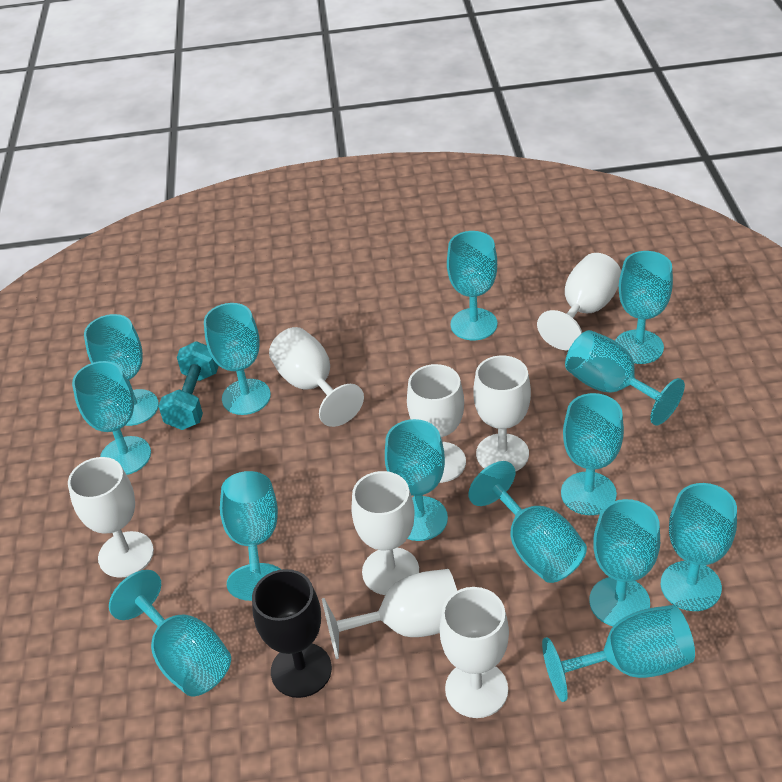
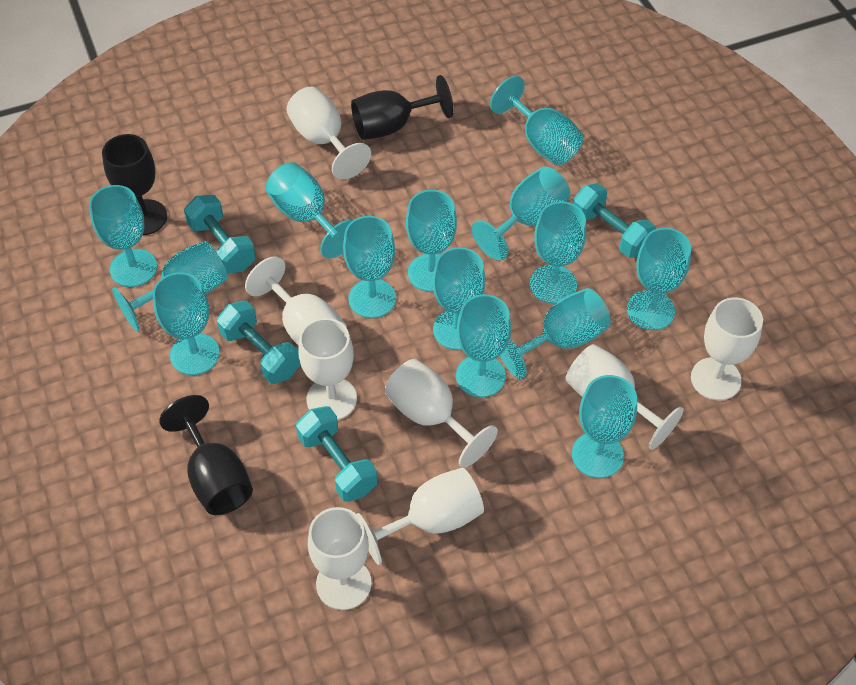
black goblet: [252,569,332,698] = 1 -> [102,134,167,235] [159,395,253,515] [351,75,453,140] = 3
turquoise dumbbell: [158,341,219,430] = 1 -> [184,195,256,273] [217,301,300,384] [296,406,378,502] [572,183,656,258] = 4

